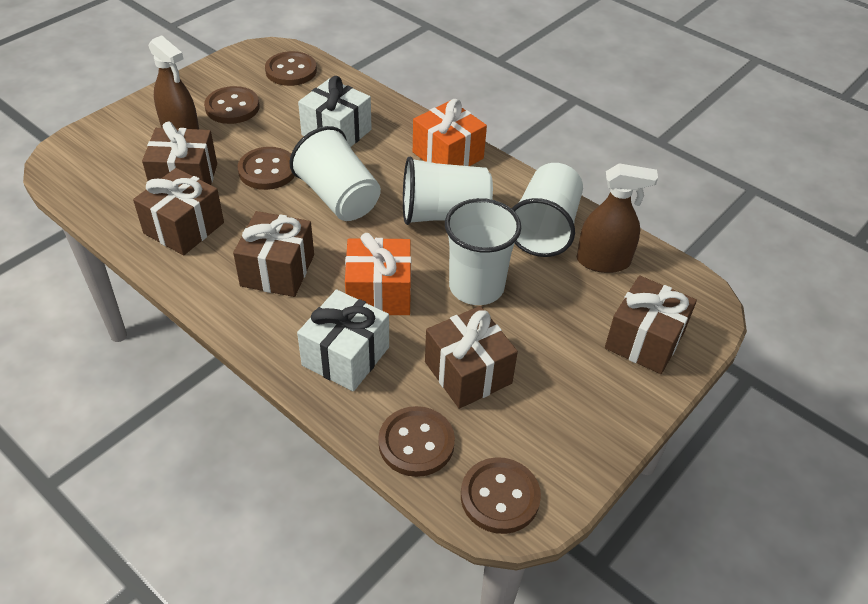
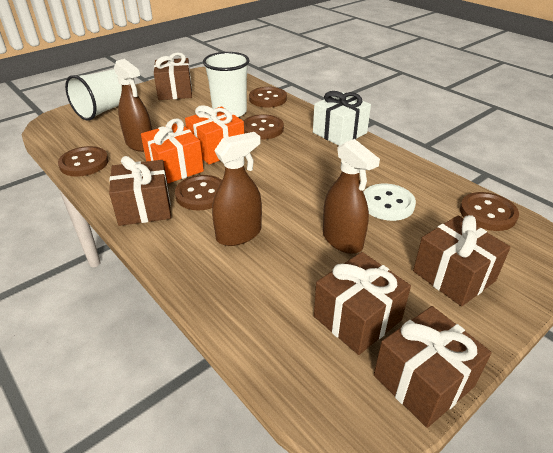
brown spray bottle: [149,35,199,129] [577,163,658,273] = 2 -> [114,59,152,152] [212,132,262,246] [323,139,380,254] = 3
white button: none = 0 -> [364,184,416,221] = 1
white cup: [289,126,381,221] [403,157,493,225] [445,198,521,305] [512,163,583,257] = 4 -> [65,69,122,121] [203,52,250,117] = 2
white gift: [297,289,389,391] [298,76,372,147] = 2 -> [313,91,371,146] = 1

